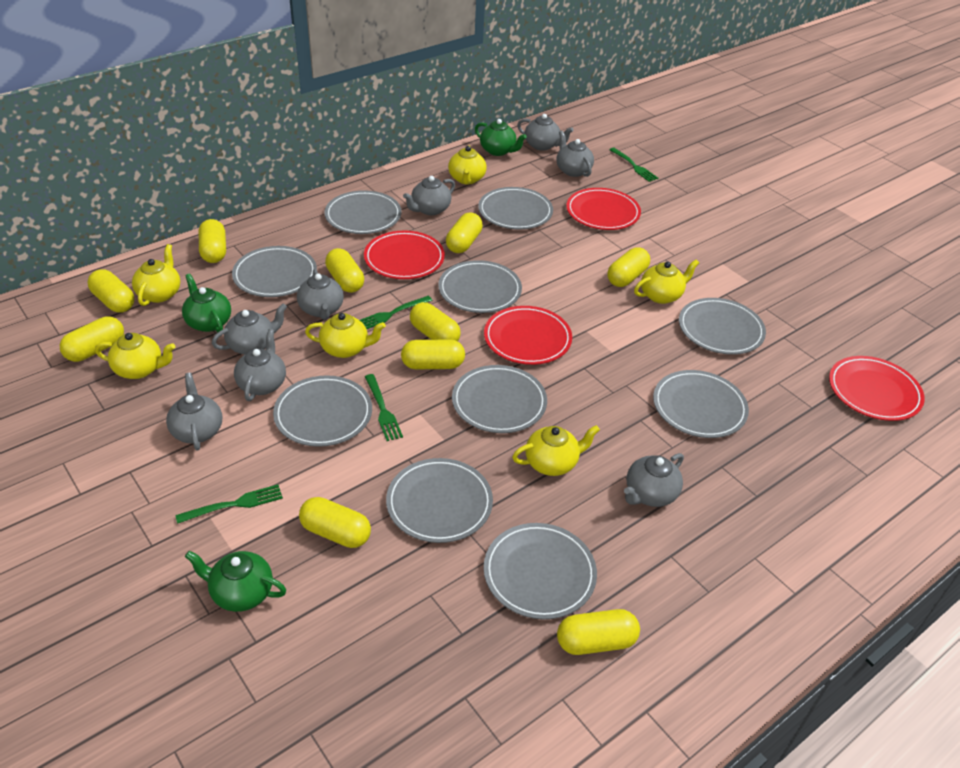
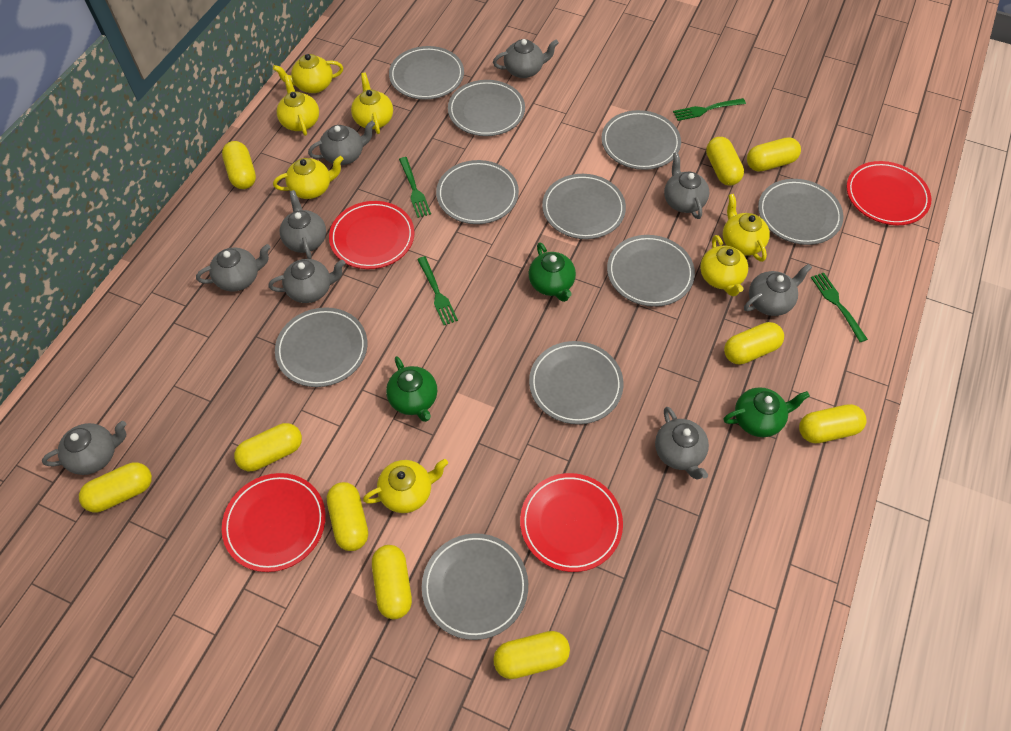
grey teapot: [166,373,222,450] [212,303,287,354] [234,329,286,401] [297,269,344,320] [403,176,455,215] [517,114,574,151] [557,131,594,177] [624,453,684,507] = 8 -> [42,421,126,475] [196,244,271,292] [268,259,345,303] [280,190,326,259] [308,121,375,165] [493,39,559,78] [655,407,709,479] [664,152,709,219] [744,264,812,316] = 9
yellow teapot: [95,333,175,379] [132,244,180,306] [305,313,386,358] [448,146,487,184] [512,425,600,476] [634,260,699,304] = 6 -> [273,54,343,93] [273,156,344,199] [277,75,319,136] [351,73,393,134] [363,459,448,513] [700,235,748,296] [723,194,770,262] = 7

